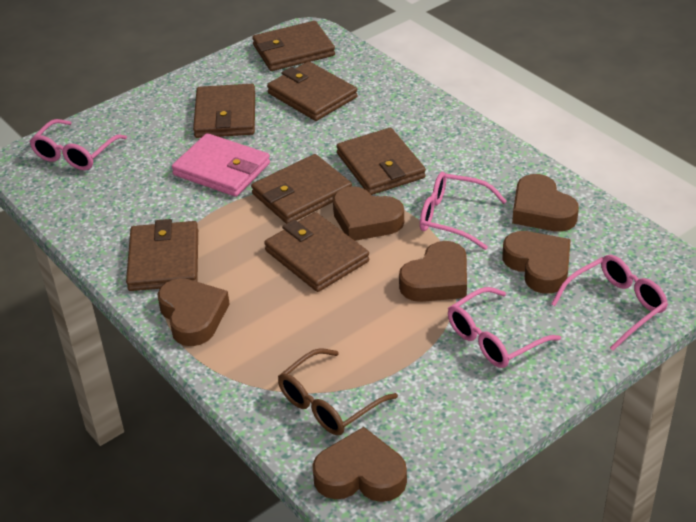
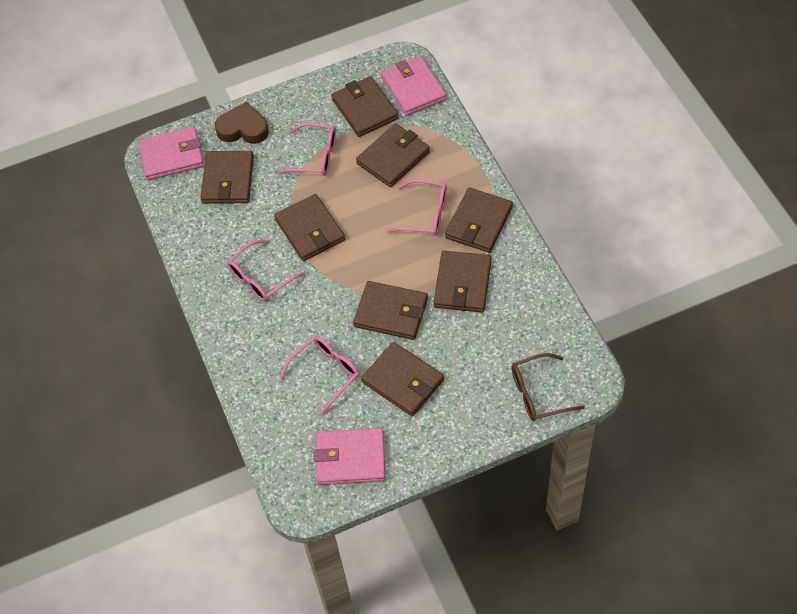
brown heart: [158,278,230,346] [312,427,407,502] [333,186,404,241] [399,241,467,302] [502,231,571,294] [512,174,579,232] = 6 -> [215,102,269,144] = 1
brown wallet: [126,219,198,291] [193,84,255,138] [251,154,352,224] [252,21,335,71] [264,212,369,292] [267,61,358,121] [336,128,426,195] = 7 -> [200,151,254,204] [274,194,345,261] [331,76,399,137] [353,281,428,340] [356,123,430,187] [361,342,444,416] [434,251,491,313] [445,187,513,253] = 8
pink wallet: [172,133,270,197] = 1 -> [138,127,204,180] [314,428,386,485] [381,56,446,116] = 3

